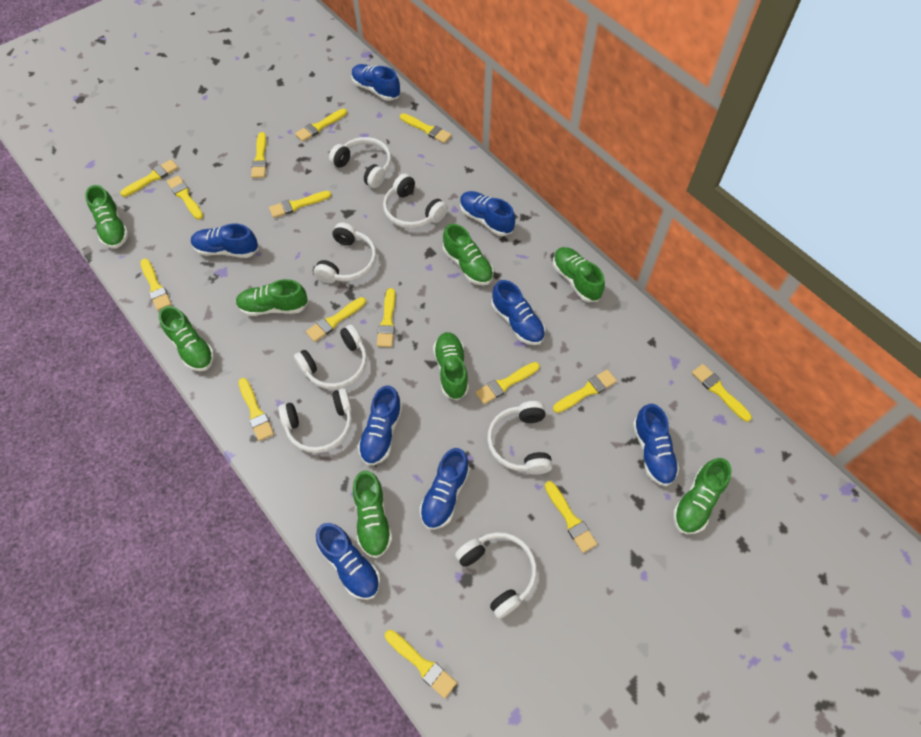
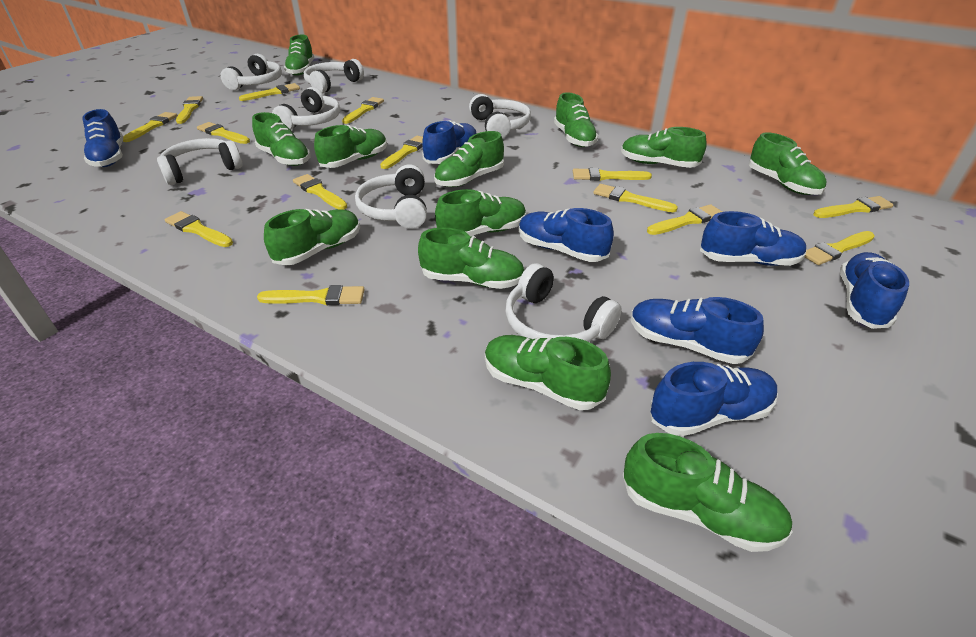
blue shoe: [191,224,259,258] [316,523,380,600] [351,64,401,101] [358,386,403,465] [420,448,470,530] [460,191,515,236] [491,280,545,345] [633,404,679,486] = 8 -> [82,109,123,167] [422,120,477,164] [519,208,614,262] [631,297,764,364] [650,362,778,436] [700,211,806,266] [840,252,909,329] = 7
green shoe: [85,185,129,248] [159,306,214,371] [236,279,308,316] [353,470,392,558] [433,332,469,400] [443,224,494,286] [553,247,605,302] [673,458,732,534] = 8 -> [252,112,310,166] [264,209,360,265] [284,34,314,76] [314,125,387,168] [418,227,524,289] [434,131,504,187] [435,189,526,236] [485,335,611,410] [554,92,598,147] [621,127,707,168] [623,433,793,552] [748,132,827,195] = 12
yellow brush: [120,159,178,197] [140,258,172,311] [167,175,203,220] [238,378,274,441] [251,132,267,178] [269,191,331,218] [295,109,347,142] [306,297,366,342] [377,288,395,347] [385,630,457,698] [400,113,452,143] [475,362,540,404] [545,481,597,553] [553,369,617,413] [692,364,752,422] = 15 -> [123,112,178,142] [165,211,233,247] [176,96,203,124] [197,122,250,144] [239,83,300,101] [257,285,365,305] [293,174,347,210] [342,97,384,124] [380,136,423,169] [573,168,652,181] [593,184,678,212] [647,204,722,235] [805,231,875,265] [813,196,894,218] = 14

